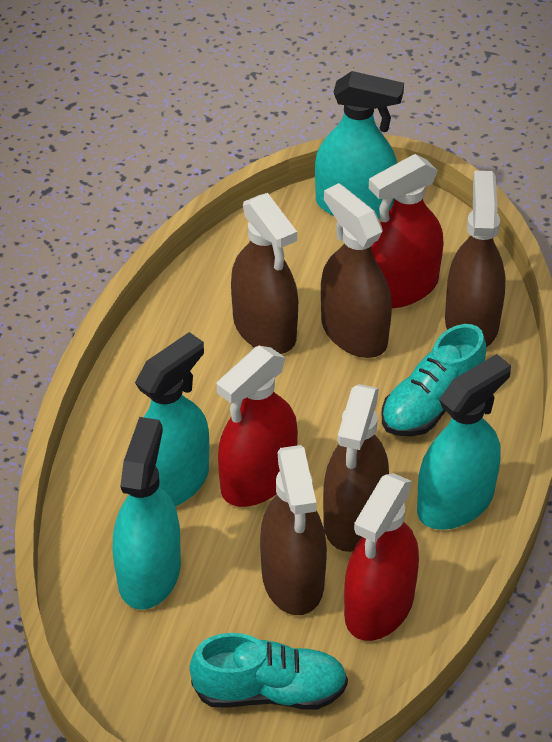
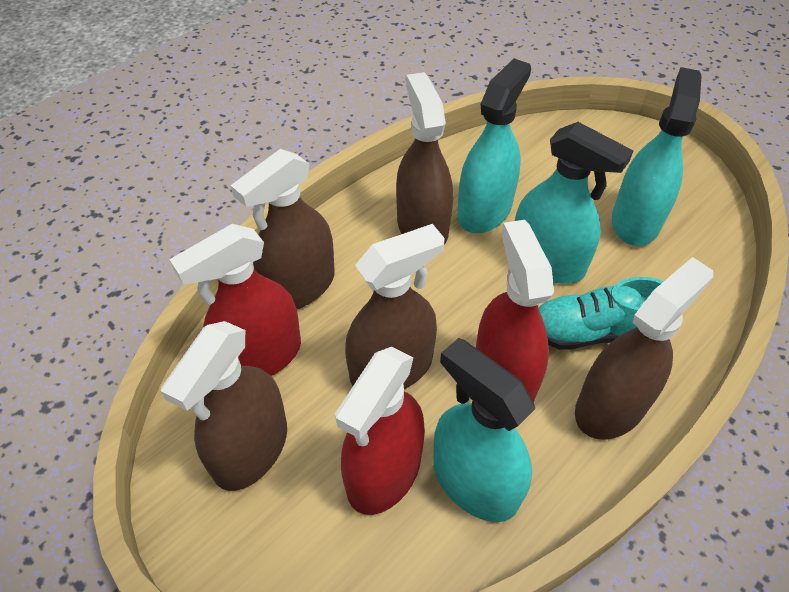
turquoise shoe: [190,633,348,710] [382,324,486,436] = 2 -> [538,277,664,350] = 1

